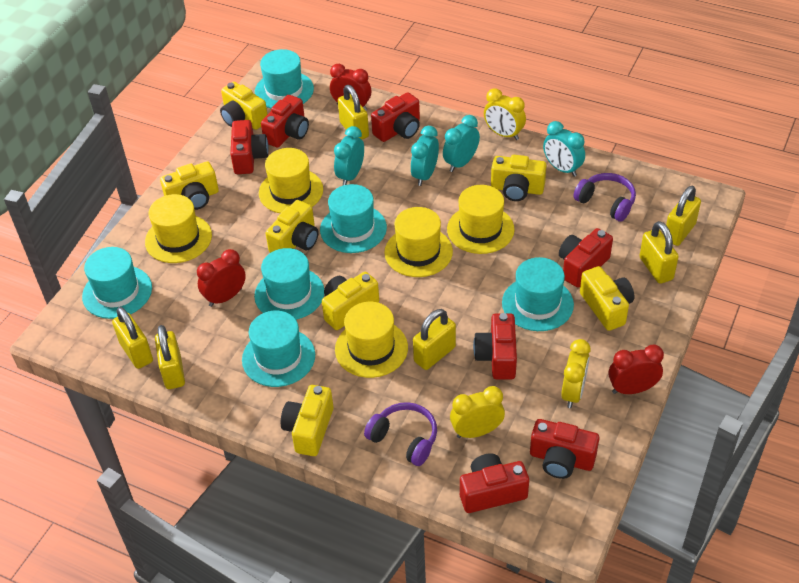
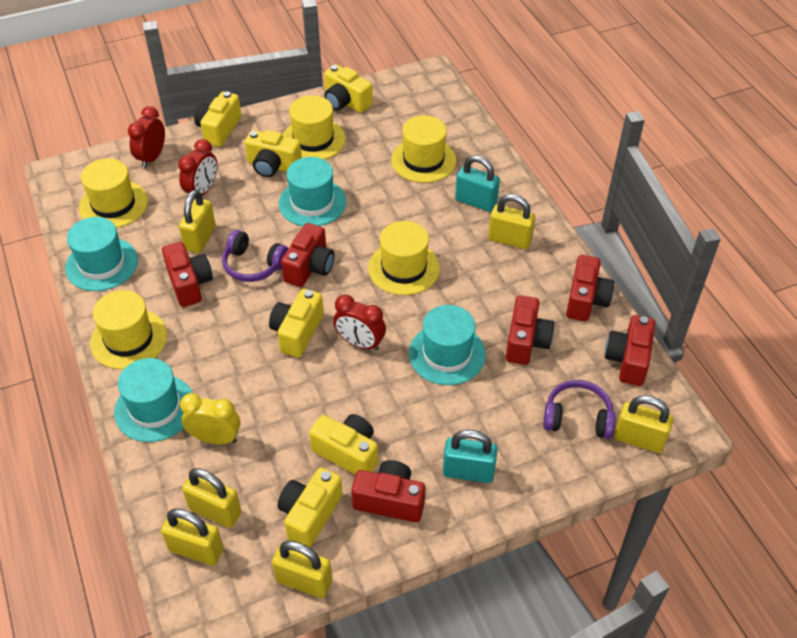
red camera: [230,120,269,174] [261,95,309,148] [371,92,420,142] [460,453,529,513] [473,313,517,379] [530,419,599,479] [559,228,613,288] = 7 -> [162,242,213,307] [281,223,335,287] [352,460,425,522] [506,295,554,365] [566,255,614,321] [605,315,655,386] = 6
turquoise clock: [334,126,364,185] [411,126,439,186] [443,115,480,172] [543,121,585,177] = 4 -> none = 0
turquoise hat: [82,247,152,319] [242,311,315,387] [254,248,324,320] [255,49,314,108] [320,184,387,253] [502,257,574,331] = 6 -> [65,217,138,291] [114,358,193,442] [279,157,347,226] [409,305,486,385] = 4
turquoise padlock: none = 0 -> [443,430,498,483] [455,155,500,212] = 2
yellow camera: [160,161,219,210] [220,82,268,130] [266,200,318,253] [281,385,334,456] [322,272,379,330] [491,155,547,201] [580,266,635,331] = 7 -> [194,91,242,147] [245,130,302,177] [269,289,324,358] [278,467,343,547] [309,414,378,475] [324,64,373,113] = 6
yellow clock: [450,386,505,438] [484,88,526,140] [561,339,591,408] = 3 -> [180,393,240,444] = 1

